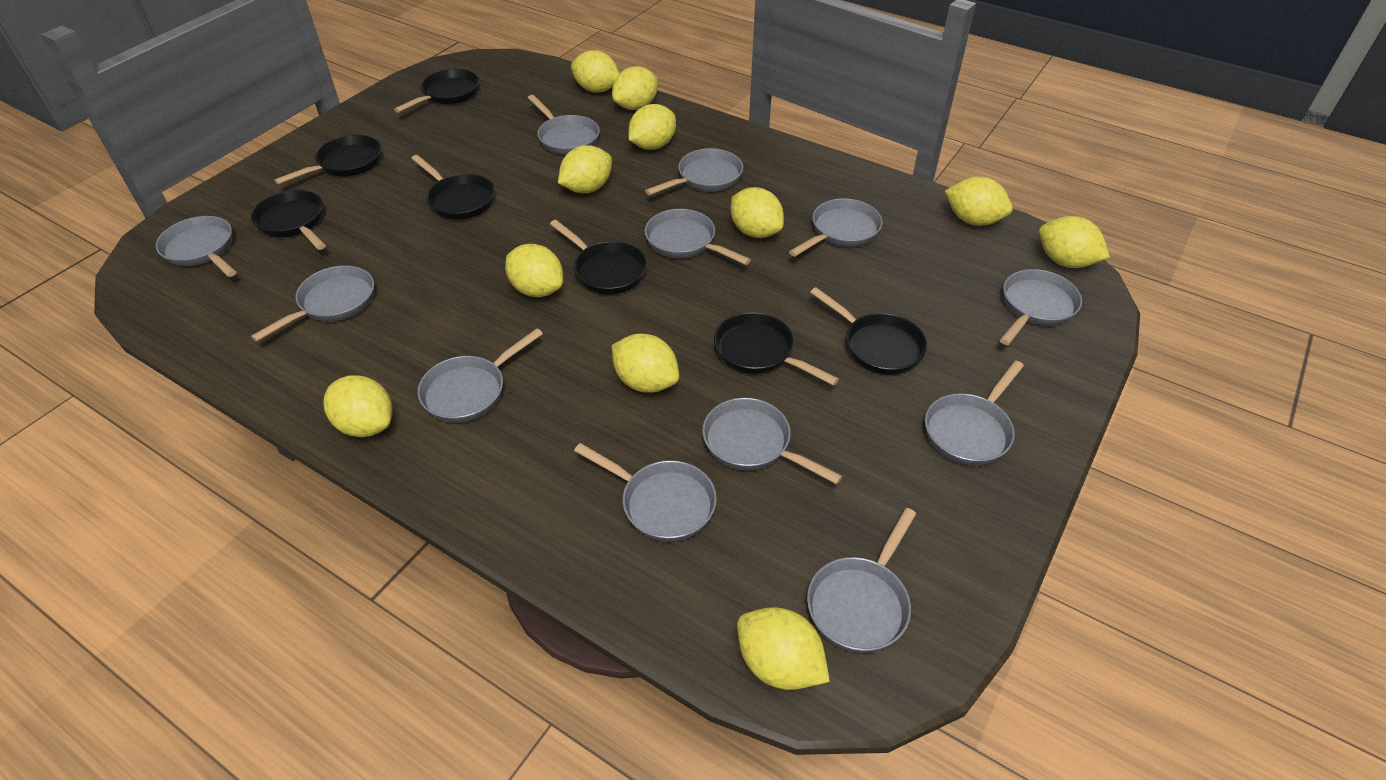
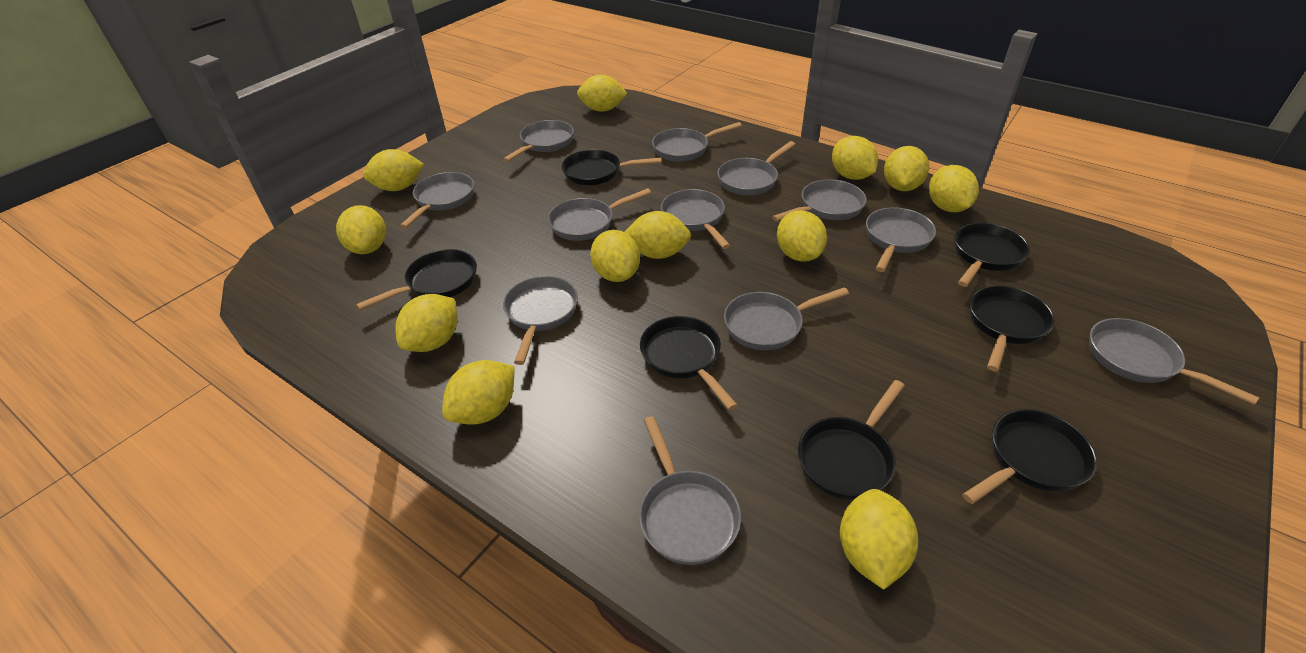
yellow lemon: [323,375,393,437] [505,244,563,297] [558,145,612,193] [571,50,620,92] [612,66,658,110] [612,334,679,393] [629,104,676,150] [731,187,784,238] [737,607,830,690] [944,176,1013,226] [1039,216,1110,268] = 11 -> [336,205,386,254] [363,149,424,191] [395,294,457,352] [442,360,515,424] [577,75,627,112] [590,230,640,282] [624,211,691,259] [777,210,827,262] [832,136,878,180] [840,489,918,590] [884,146,929,191] [929,165,979,212] = 12

